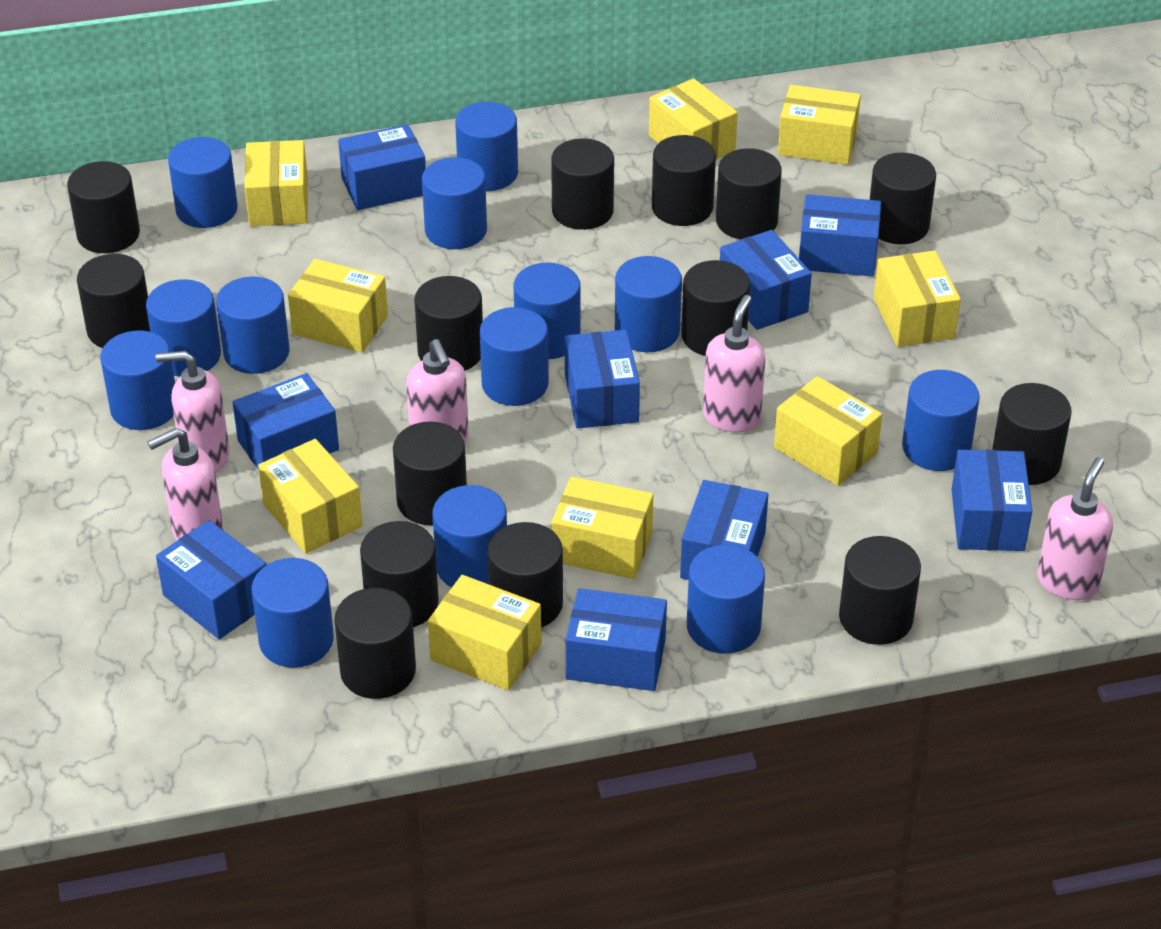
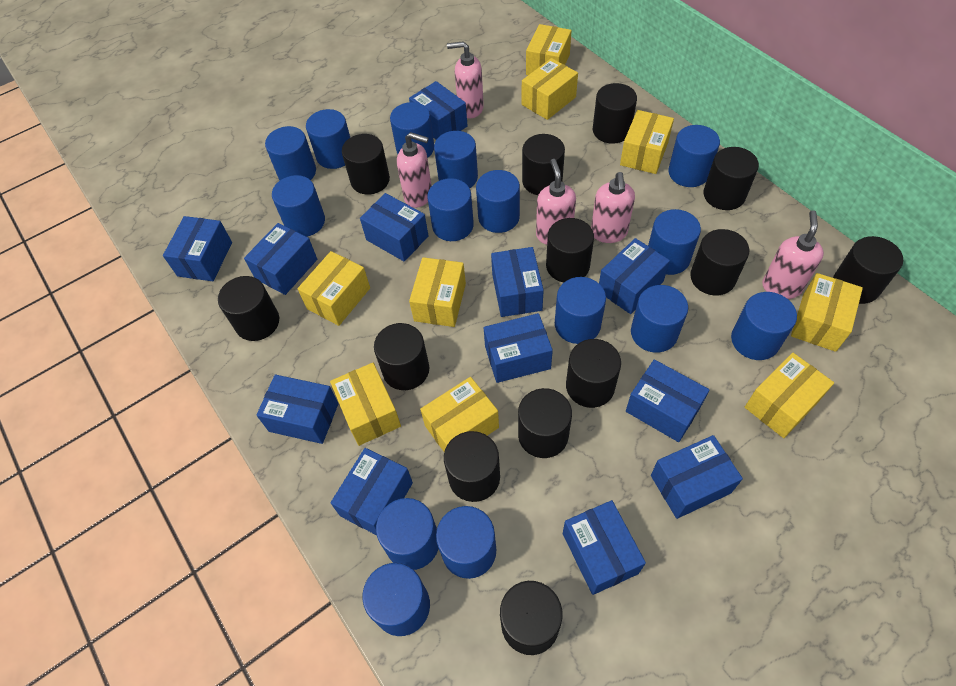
black cylinder: [67,161,140,253] [77,254,150,348] [334,588,416,699] [360,521,439,627] [393,422,467,525] [414,276,483,371] [487,522,563,628] [551,138,614,230] [652,135,716,226] [681,260,750,356] [716,148,782,240] [839,536,921,645] [870,153,936,244] [992,383,1071,485] = 14 -> [218,276,279,341] [342,134,390,195] [374,323,429,390] [444,431,500,502] [500,581,562,655] [518,388,572,458] [522,134,565,195] [546,218,594,282] [566,339,621,408] [592,83,637,144] [690,229,749,295] [704,147,759,210] [833,236,903,304] = 13
blue box: [156,520,266,639] [232,373,339,470] [338,124,426,210] [565,330,640,428] [566,588,667,691] [680,480,768,580] [720,230,812,330] [799,194,881,277] [951,450,1032,551] = 9 -> [163,216,232,281] [244,223,317,295] [256,375,338,444] [330,448,413,535] [360,193,428,262] [409,81,468,140] [484,313,553,383] [491,247,544,317] [563,500,646,595] [599,238,670,314] [626,359,709,442] [651,435,743,519] = 12
blue cylinder: [100,331,175,430] [146,279,221,377] [168,137,238,228] [216,276,290,374] [252,558,334,668] [422,157,487,249] [432,485,507,587] [455,102,518,191] [480,307,549,406] [514,263,581,359] [615,256,682,352] [687,545,765,654] [902,370,980,471] = 13 -> [265,126,316,180] [272,175,325,237] [306,109,350,169] [362,563,430,636] [376,498,439,570] [390,102,434,158] [427,178,474,241] [434,131,478,188] [436,506,496,579] [476,170,520,233] [555,277,606,344] [631,285,688,353] [648,209,701,275] [668,125,720,187] [731,292,797,360] = 15

